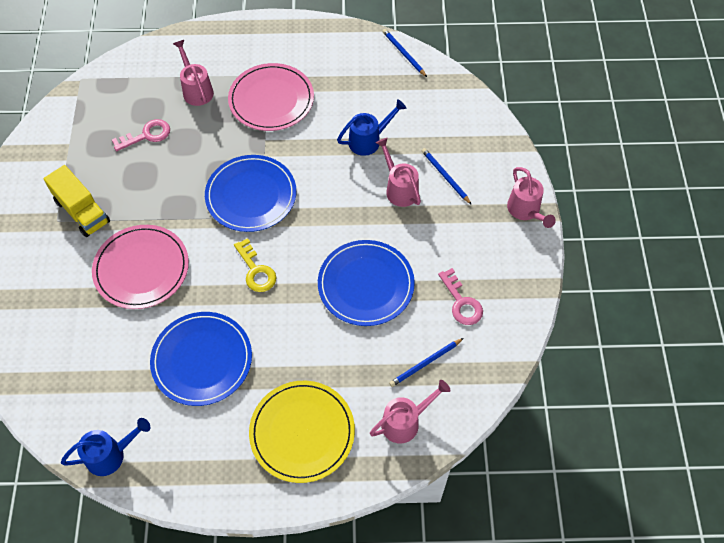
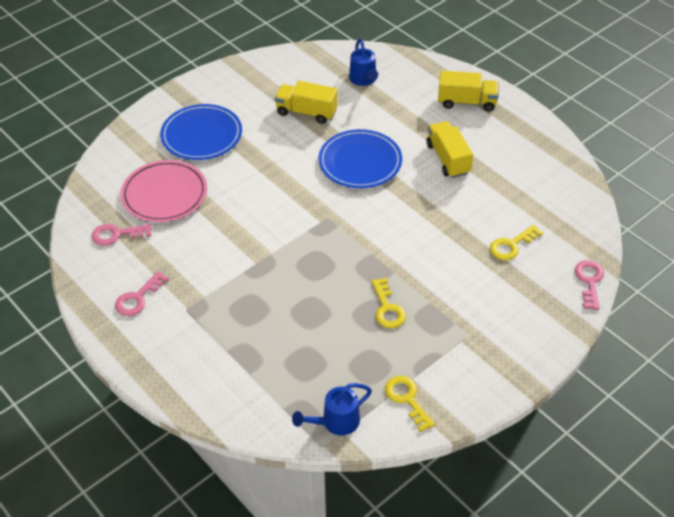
blue pencil: [383,29,427,77] [389,338,464,387] [422,148,472,205] = 3 -> none = 0
blue plate: [150,312,252,406] [205,155,296,232] [318,240,415,326] = 3 -> [160,104,242,160] [318,129,402,188] = 2
pink key: [112,119,170,151] [438,268,483,325] = 2 -> [92,224,152,246] [115,271,169,316] [575,260,604,310] = 3
pink plate: [92,225,189,309] [228,63,314,131] = 2 -> [121,160,207,222] = 1
pink watering can: [173,40,214,106] [370,380,450,443] [376,138,421,207] [507,167,556,228] = 4 -> none = 0
yellow key: [234,238,276,292] = 1 -> [371,278,406,328] [385,376,435,432] [490,225,543,260] = 3
yellow plate: [249,381,355,483] = 1 -> none = 0
yellow truck: [43,165,110,237] = 1 -> [275,81,338,124] [426,121,473,178] [438,71,499,112] = 3

